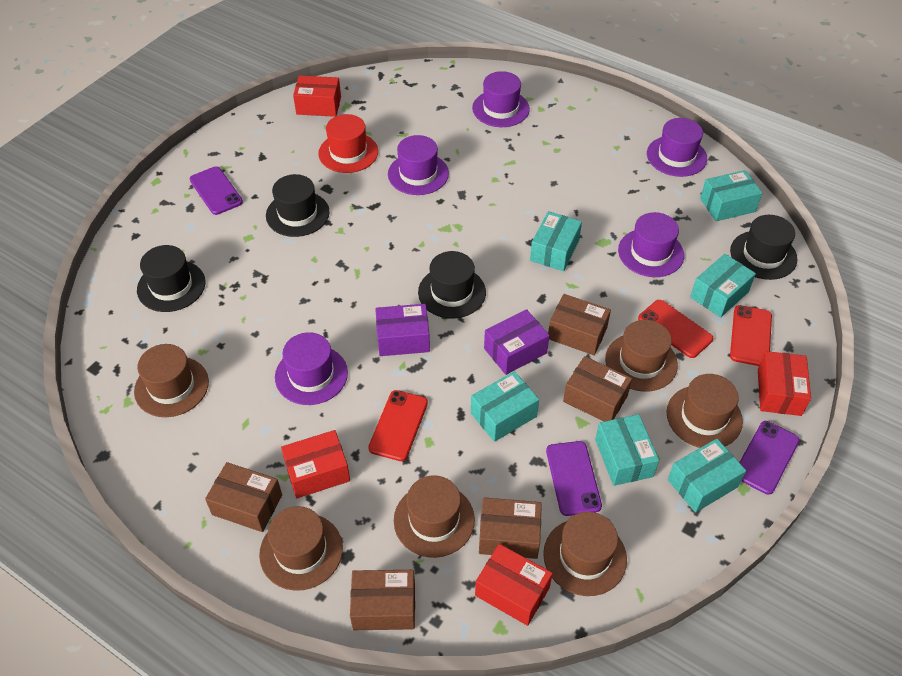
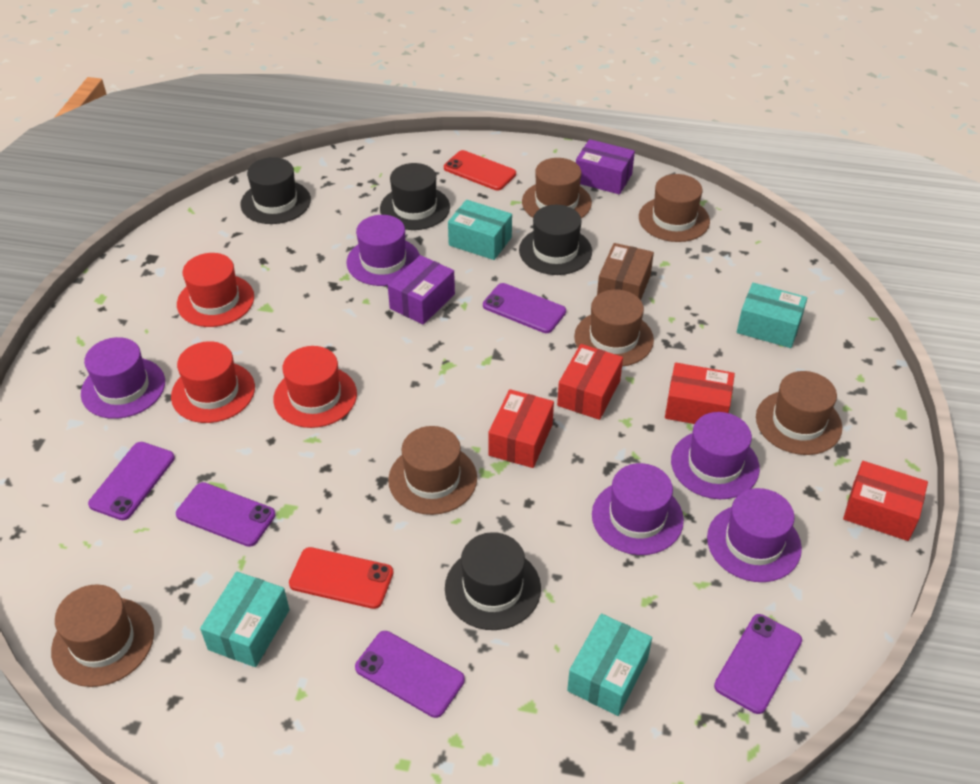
brown box: [205,462,282,532] [350,570,415,630] [479,497,542,559] [548,294,611,355] [563,356,632,421] = 5 -> [597,243,654,300] = 1
purple phone: [190,166,243,215] [546,441,602,516] [739,421,800,495] = 3 -> [88,442,175,520] [176,482,276,547] [355,631,465,718] [483,283,566,333] [714,614,802,714] = 5
red hat: [318,114,378,173] = 1 -> [171,341,255,423] [177,253,254,327] [273,346,357,428] = 3
red phone: [368,390,428,461] [638,300,713,358] [730,305,772,366] = 3 -> [289,547,394,609] [444,150,516,190] = 2
turquoise box: [471,371,539,442] [530,211,582,271] [595,414,659,486] [668,439,746,513] [690,254,756,318] [700,170,762,221] = 6 -> [200,572,290,667] [448,200,512,260] [567,614,652,716] [737,283,807,348] = 4

